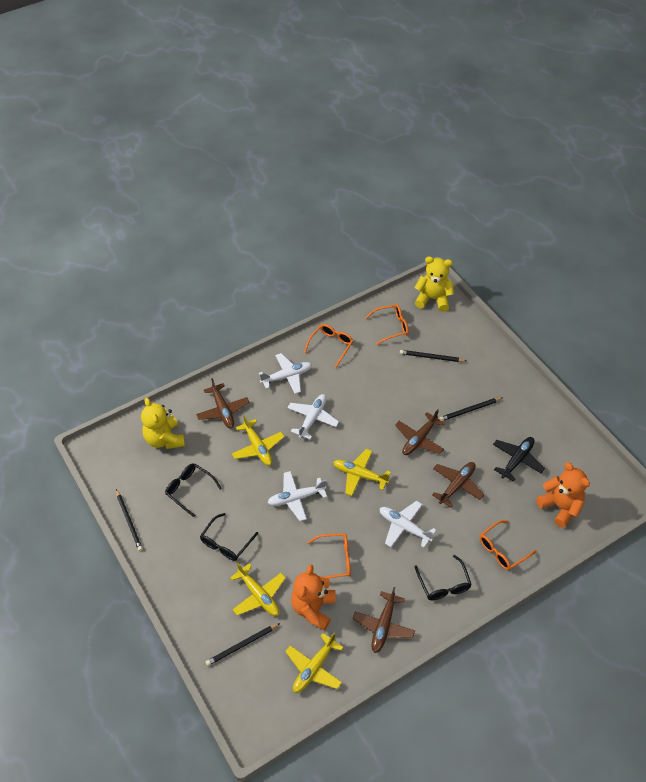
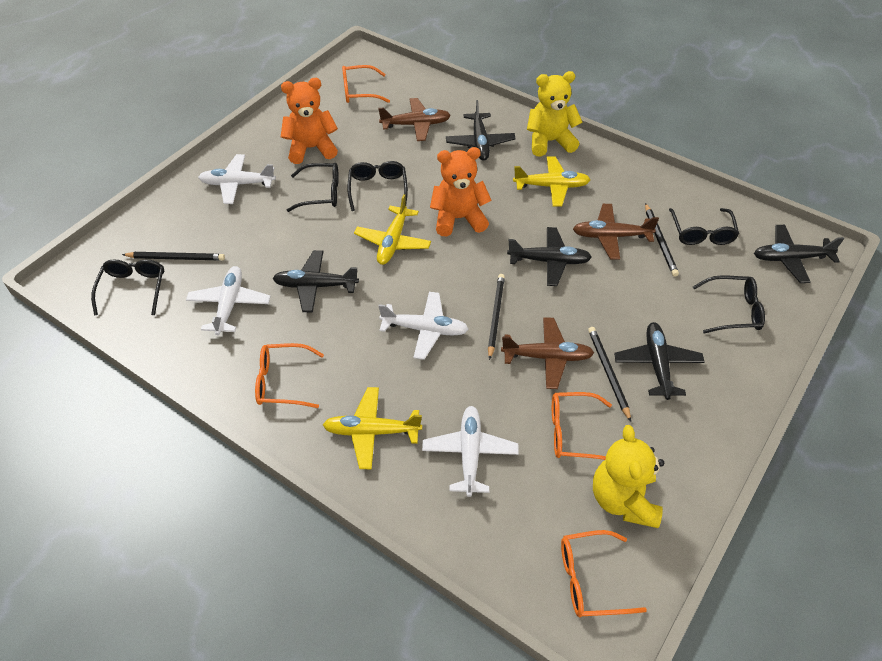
black glasses: [165,463,222,517] [200,513,258,561] [415,555,472,600] = 3 -> [91,259,164,315] [287,163,339,212] [348,161,408,211] [669,208,739,245] [693,275,765,333] = 5
black plane: [493,437,545,482] = 1 -> [272,250,359,313] [446,100,516,161] [507,227,592,286] [614,322,705,400] [754,225,844,283] = 5
brown plane: [196,378,249,428] [353,587,415,653] [395,409,445,455] [432,462,484,508] = 4 -> [378,98,451,141] [501,317,594,389] [573,204,659,260] = 3
yellow plane: [230,563,286,616] [232,415,284,466] [285,633,344,693] [333,449,391,496] = 4 -> [323,387,422,469] [354,194,431,265] [513,156,591,206] = 3

